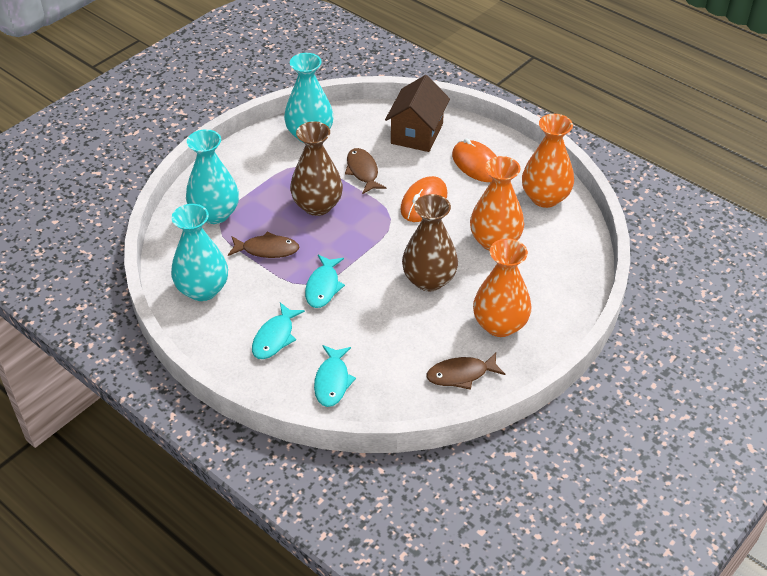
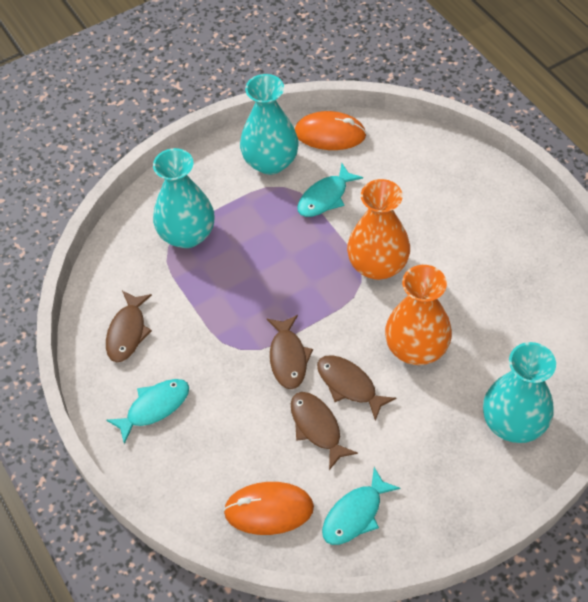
brown fish: [228,232,300,258] [345,148,386,194] [426,353,505,390] = 3 -> [106,291,152,362] [267,315,313,389] [291,392,358,470] [317,355,396,421] = 4
brown house: [385,75,450,152] = 1 -> none = 0
brown vase: [290,121,343,216] [402,194,458,291] = 2 -> none = 0
orange vase: [470,156,524,251] [473,238,531,337] [522,114,574,208] = 3 -> [347,179,410,280] [385,265,452,365] = 2

